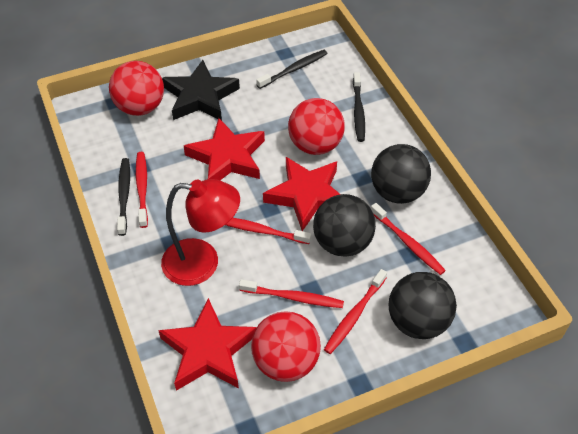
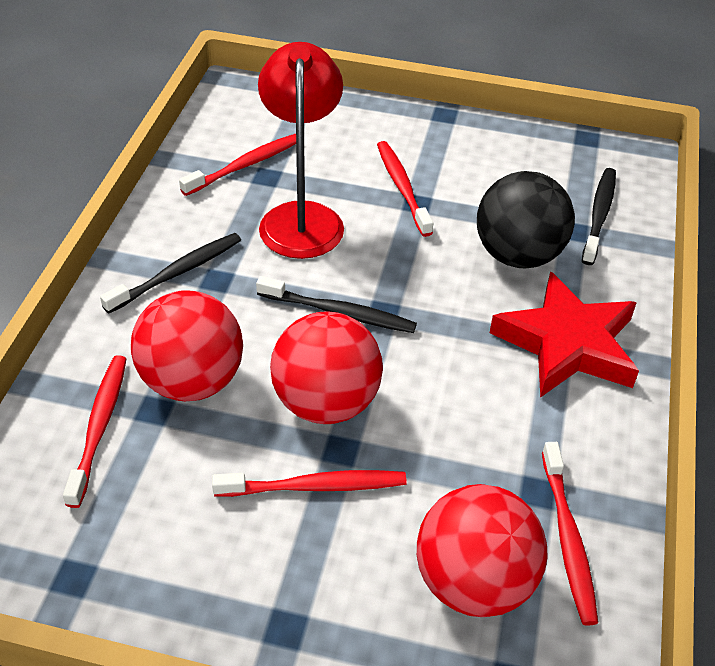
black ball: [313,194,376,257] [371,144,431,204] [389,272,457,339] = 3 -> [477,171,575,268] = 1
black star: [162,60,240,120] = 1 -> none = 0
red star: [158,298,257,391] [184,118,265,180] [263,157,340,231] = 3 -> [490,271,639,398] = 1

